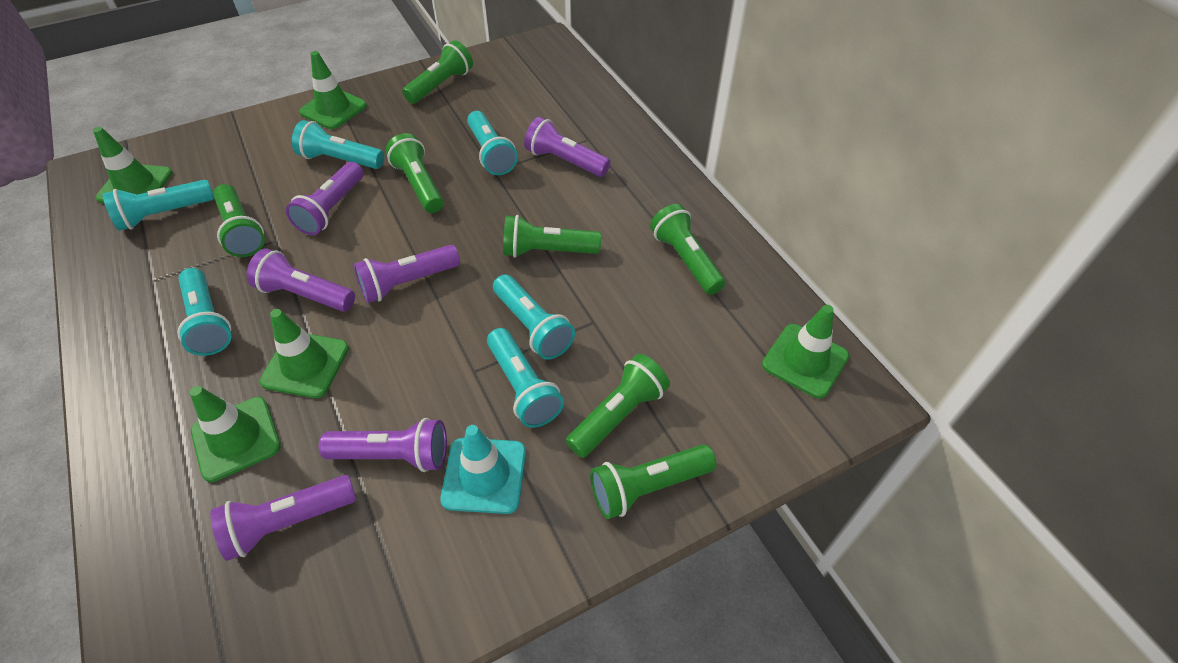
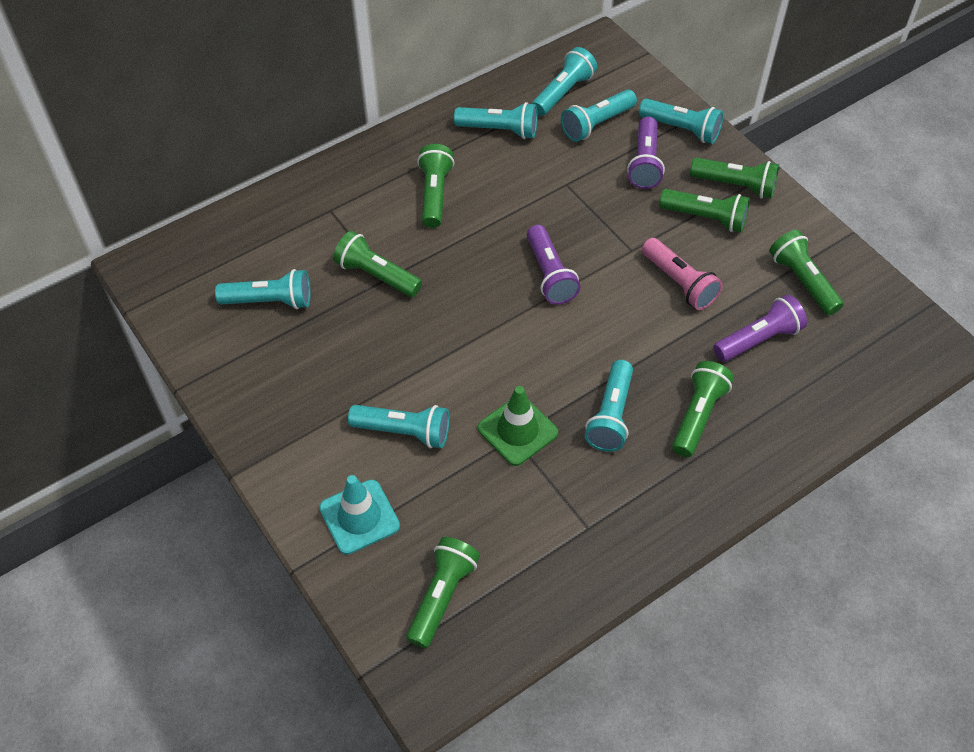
green traffic cone: [93,127,173,203] [190,386,281,482] [260,309,349,398] [299,51,367,129] [762,305,849,398] = 5 -> [478,386,558,466] = 1
pink flashlight: none = 0 -> [642,238,723,310] = 1
purple flashlight: [210,475,356,561] [247,249,355,312] [286,162,364,235] [319,418,447,472] [354,245,460,303] [524,117,610,177] = 6 -> [527,225,581,305] [627,117,665,189] [713,295,807,362] = 3
turquoise flashlight: [102,180,214,231] [177,268,231,356] [292,120,384,169] [467,111,518,175] [487,328,564,428] [493,275,575,360] = 6 -> [215,269,311,309] [348,405,450,448] [454,102,538,139] [532,47,597,116] [561,90,637,142] [585,360,633,452] [639,99,724,144] = 7

